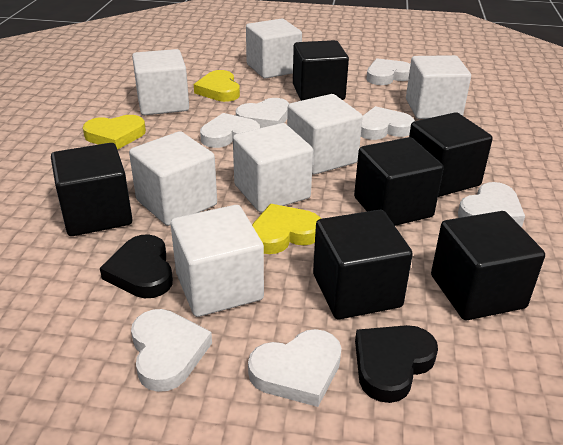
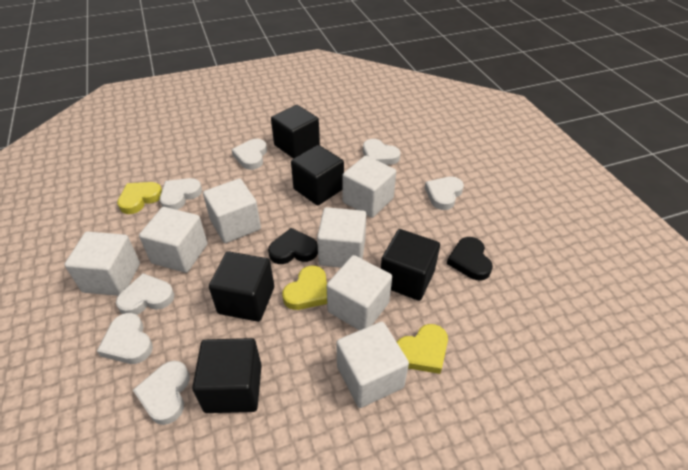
black cube: [51,143,133,236] [293,40,349,101] [313,210,413,319] [354,137,444,226] [409,112,493,197] [431,211,545,320] = 6 -> [192,338,262,413] [209,251,274,322] [271,105,320,159] [291,145,344,206] [381,229,440,301] = 5

